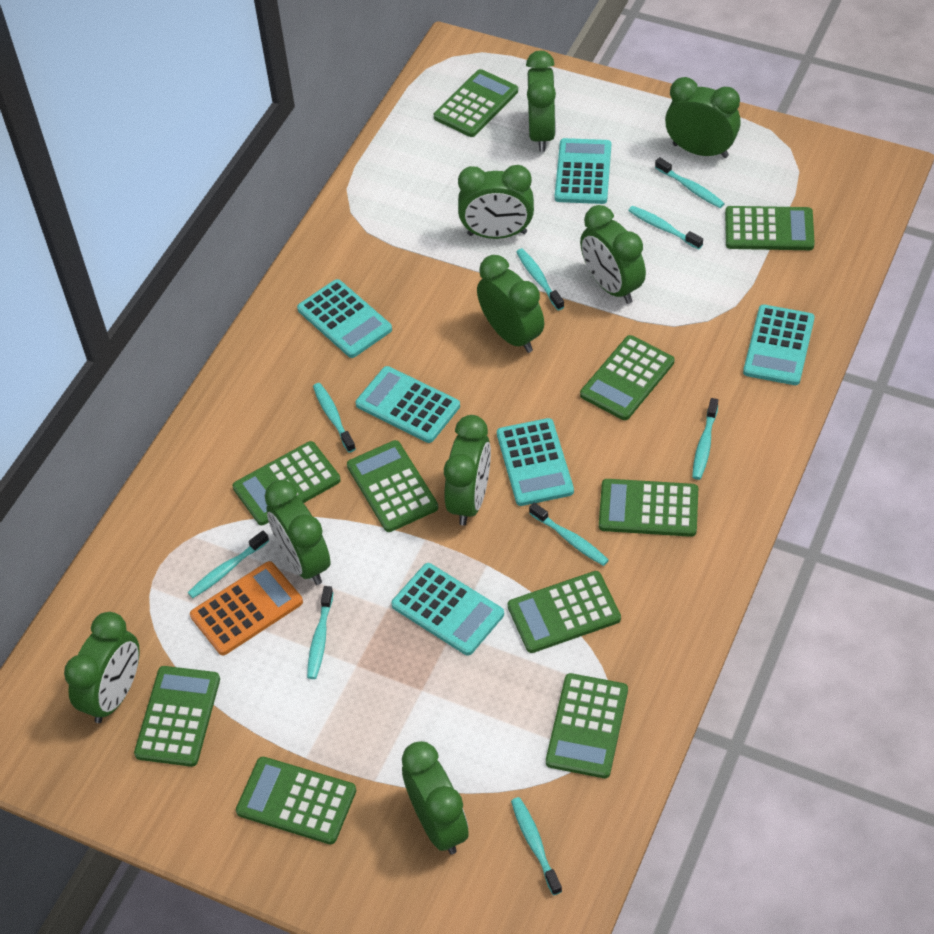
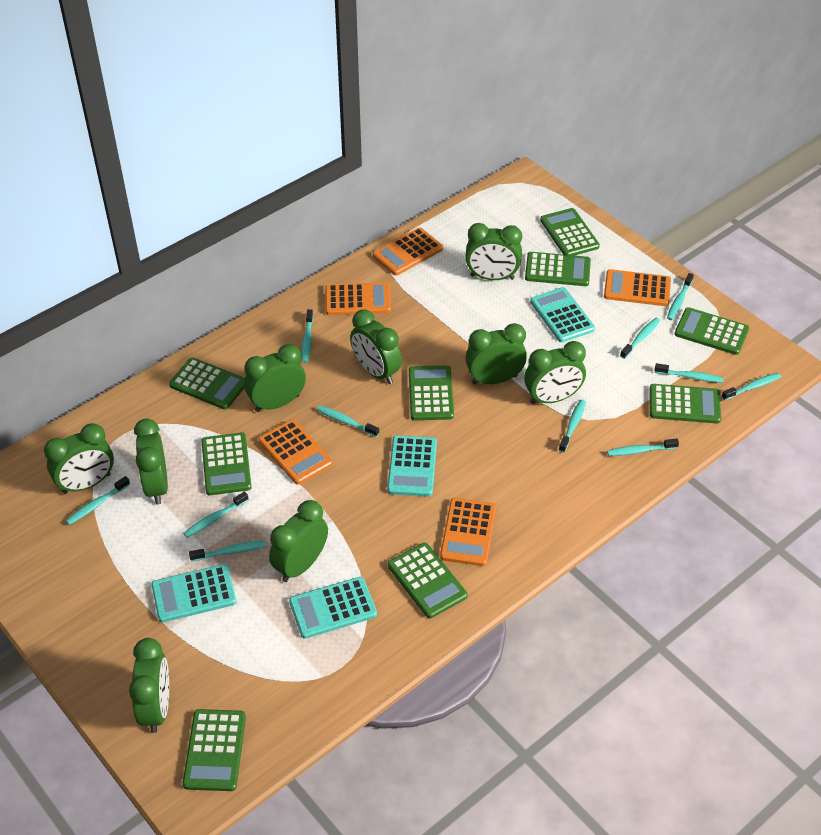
green calculator: [134,666,220,767] [233,441,341,525] [236,757,356,844] [347,440,438,532] [434,69,518,137] [508,571,621,653] [546,673,628,778] [580,335,675,420] [599,479,698,537] [725,206,815,250] = 10 -> [169,358,245,409] [183,709,246,791] [201,432,252,495] [388,543,467,618] [409,365,454,420] [525,252,591,286] [540,208,600,255] [649,384,721,424] [675,307,749,355] = 9
orange calculator: [190,561,303,655] = 1 -> [259,419,333,485] [325,282,391,315] [373,227,443,276] [440,498,496,566] [604,269,671,306] = 5
turquoise calculator: [297,279,392,358] [356,366,460,443] [391,563,504,656] [497,418,574,506] [555,138,611,204] [743,305,815,385] = 6 -> [151,564,236,622] [289,577,377,639] [387,435,437,497] [530,287,595,342] = 4
turquoise toothbrush: [188,531,269,598] [307,586,333,679] [313,383,356,453] [511,797,562,895] [516,248,564,311] [529,502,609,566] [628,206,703,249] [655,157,725,208] [692,398,718,480] = 9 -> [66,476,130,525] [183,491,249,538] [189,540,266,561] [301,309,313,363] [317,406,379,437] [559,400,586,452] [607,438,679,456] [620,318,660,359] [655,363,724,383] [667,273,694,320] [722,373,781,400] = 11

